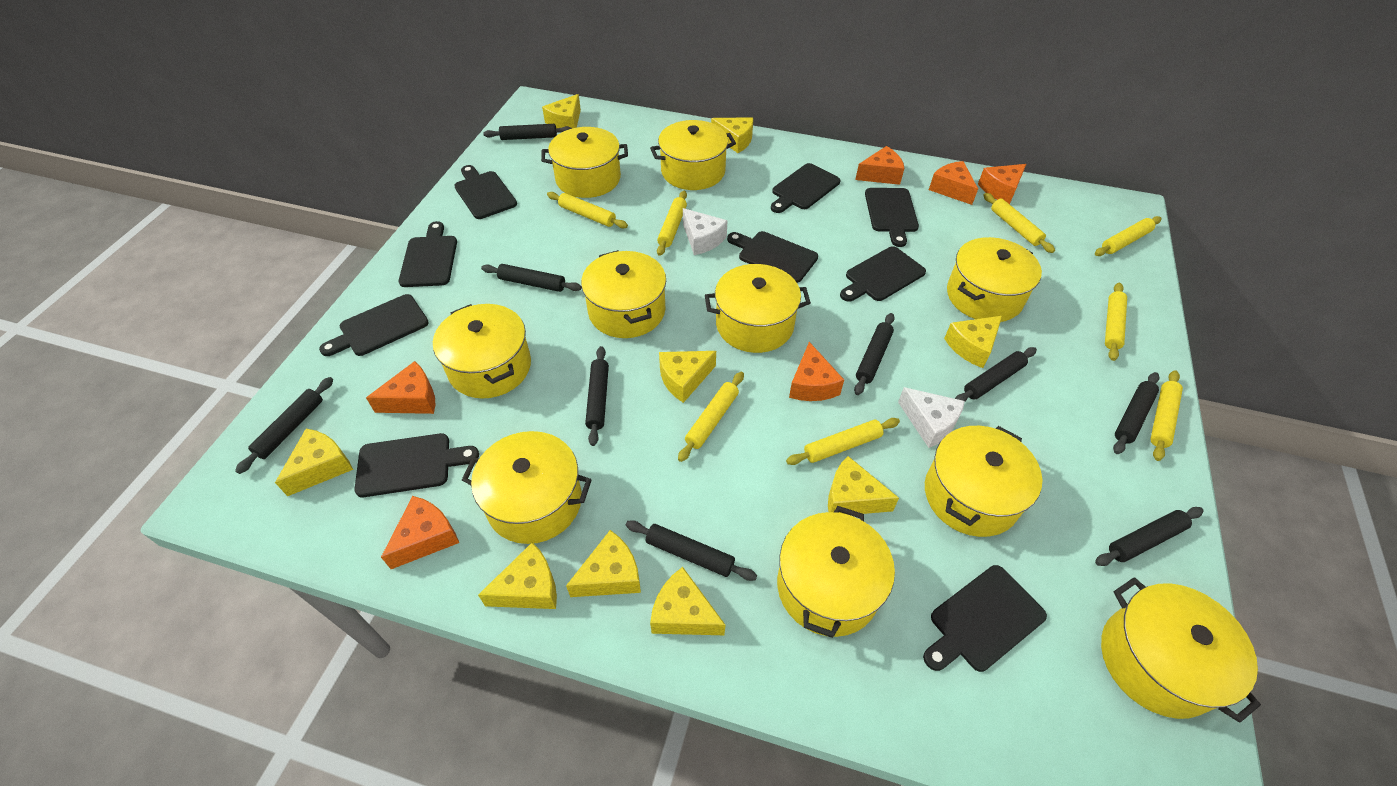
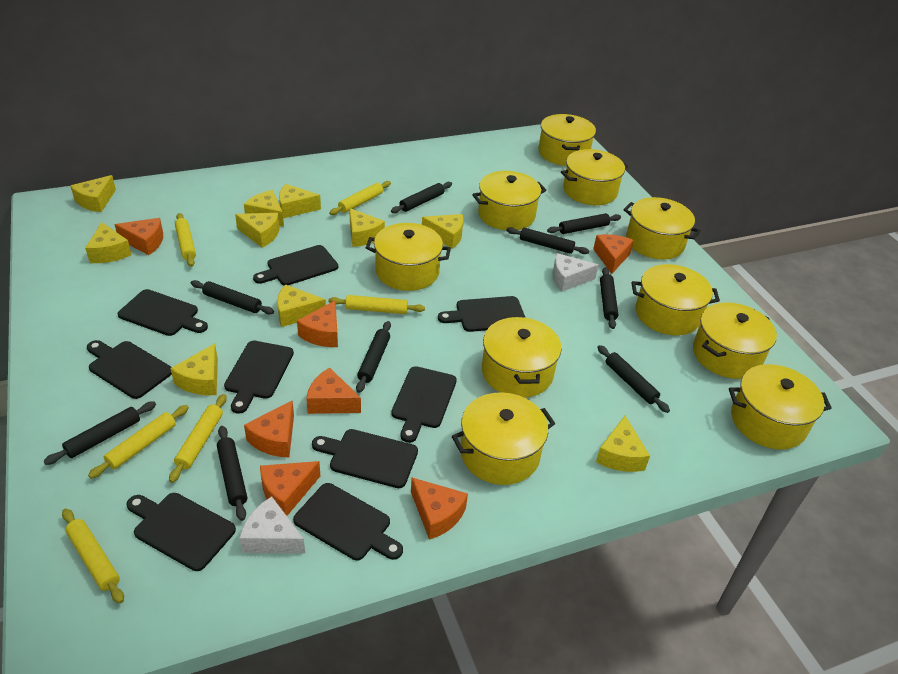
orange cheese: [366,361,435,414] [381,496,459,569] [789,342,844,401] [855,146,905,185] [929,161,978,205] [978,164,1026,204] = 6 -> [114,218,163,255] [244,400,294,457] [260,461,320,516] [297,301,338,347] [306,368,361,414] [411,478,468,540] [593,234,634,274] = 7
yellow cheese: [275,429,353,496] [478,542,557,609] [542,94,581,128] [566,530,641,597] [650,567,725,635] [659,351,716,403] [711,117,753,153] [828,456,899,515] [944,316,1002,368] = 9 -> [70,175,116,212] [85,222,132,263] [170,344,218,395] [235,213,280,248] [244,190,284,227] [277,284,326,327] [279,184,321,218] [349,208,385,247] [422,214,463,249] [596,416,650,472] = 10
yellow rolling pin: [547,192,628,228] [657,191,687,256] [678,372,744,462] [786,418,900,465] [984,193,1055,253] [1095,216,1162,256] [1105,283,1127,361] [1150,370,1183,461] = 8 -> [62,508,124,604] [88,405,189,478] [169,394,227,483] [175,213,196,267] [328,295,425,314] [329,181,391,215] = 6

